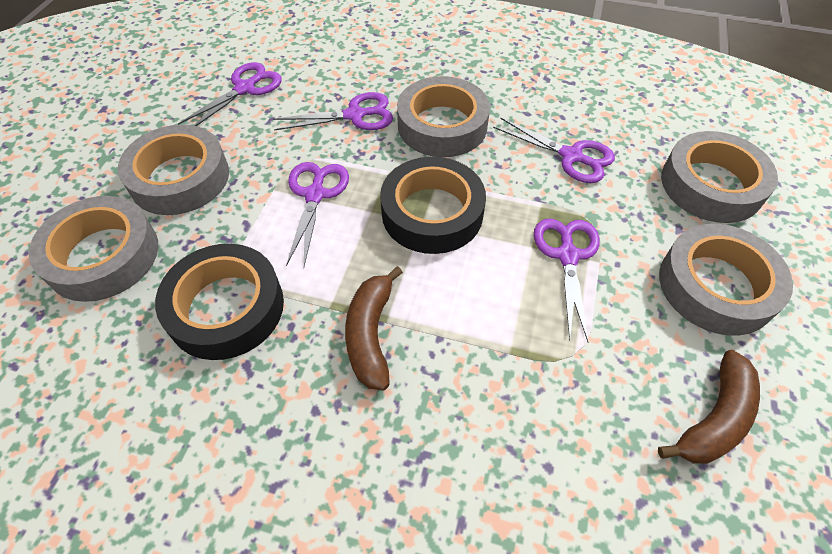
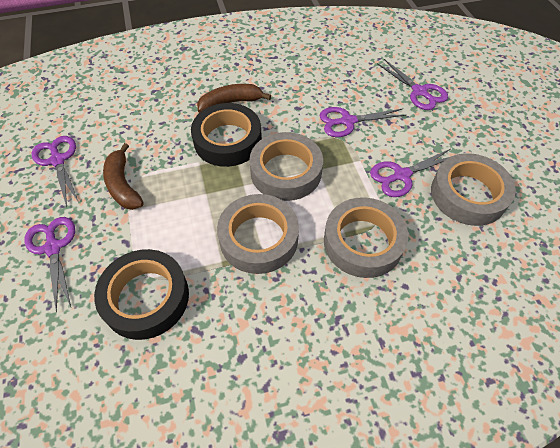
grey tape: [28,196,158,302] [118,125,229,215] [397,76,490,157] [659,224,793,336] [661,131,778,223] = 5 -> [217,194,299,274] [249,132,323,201] [324,197,408,278] [431,153,516,226] = 4

